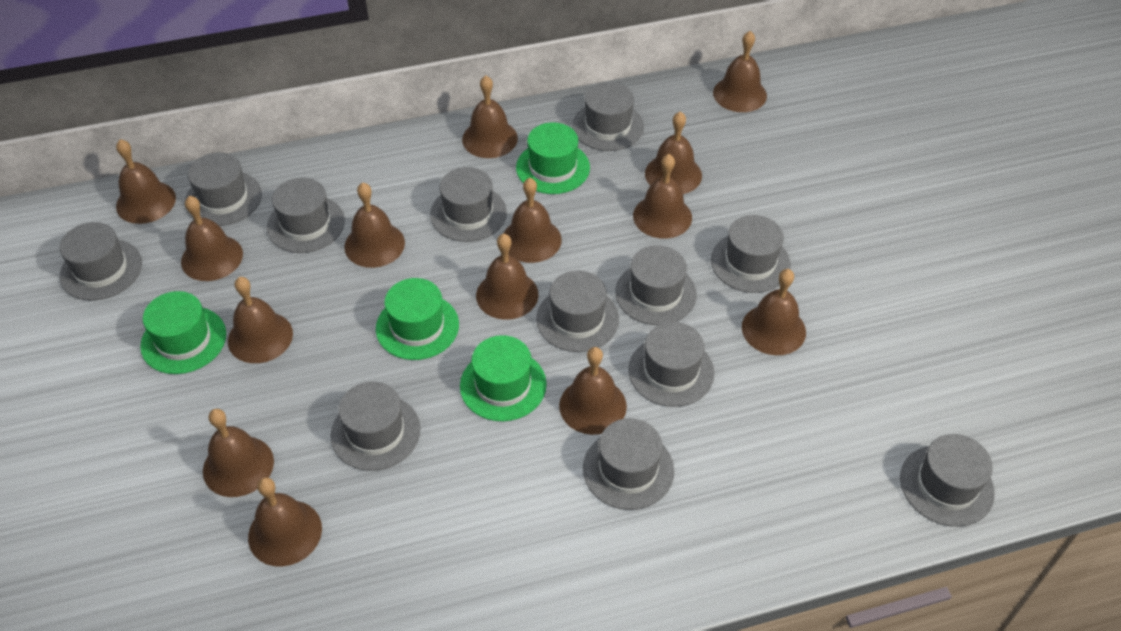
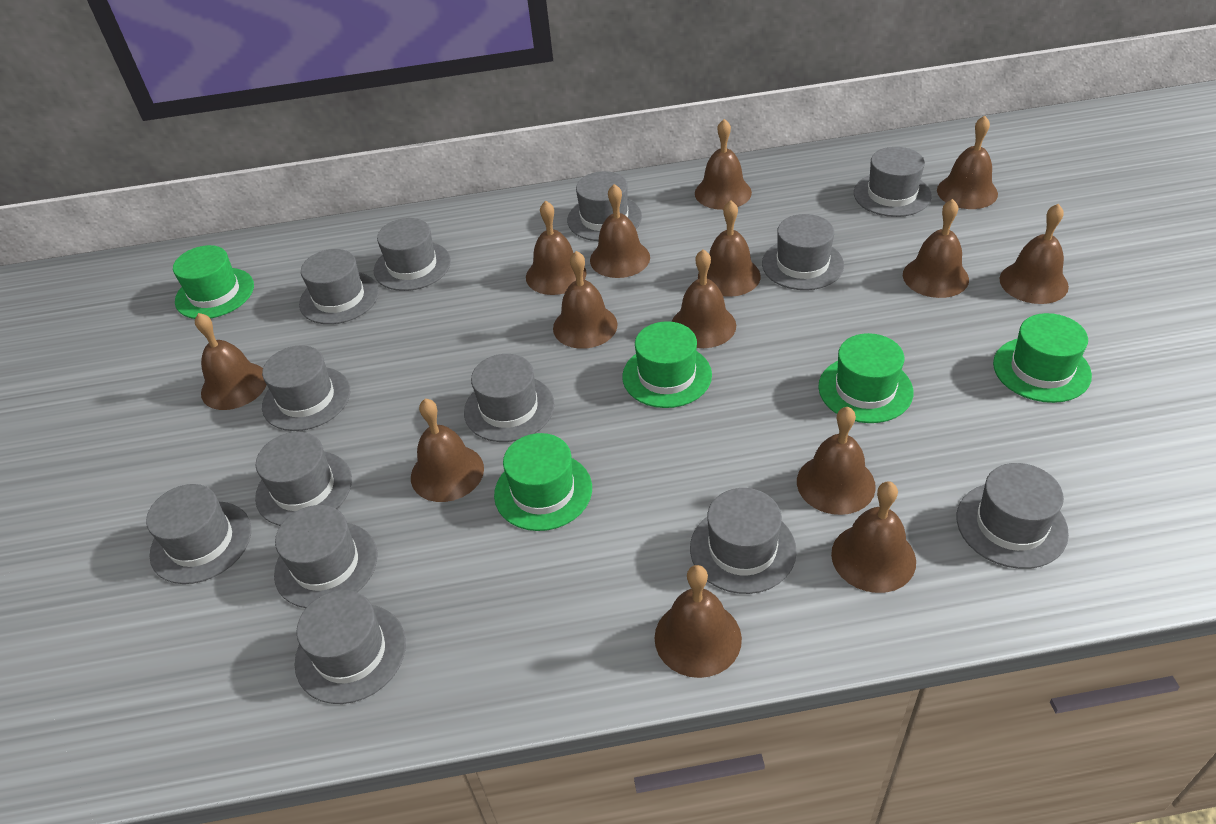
green hat: [140,291,226,374] [376,278,459,360] [460,335,547,421] [516,122,590,194] = 4 -> [173,245,254,319] [494,433,592,531] [622,321,712,408] [818,333,913,423] [993,313,1092,403] = 5
grey hat: [59,222,142,301] [185,153,262,226] [267,178,345,253] [331,382,421,471] [430,167,507,242] [536,270,619,352] [572,82,644,151] [583,418,674,510] [615,245,697,325] [628,322,714,407] [711,215,791,293] [900,434,995,527] = 12 -> [146,484,251,584] [255,432,352,526] [262,345,350,431] [274,505,377,608] [295,590,406,704] [299,249,379,324] [374,218,451,291] [464,354,554,442] [567,171,642,241] [690,488,797,594] [762,214,844,290] [854,147,932,217] [957,463,1069,569] = 13

